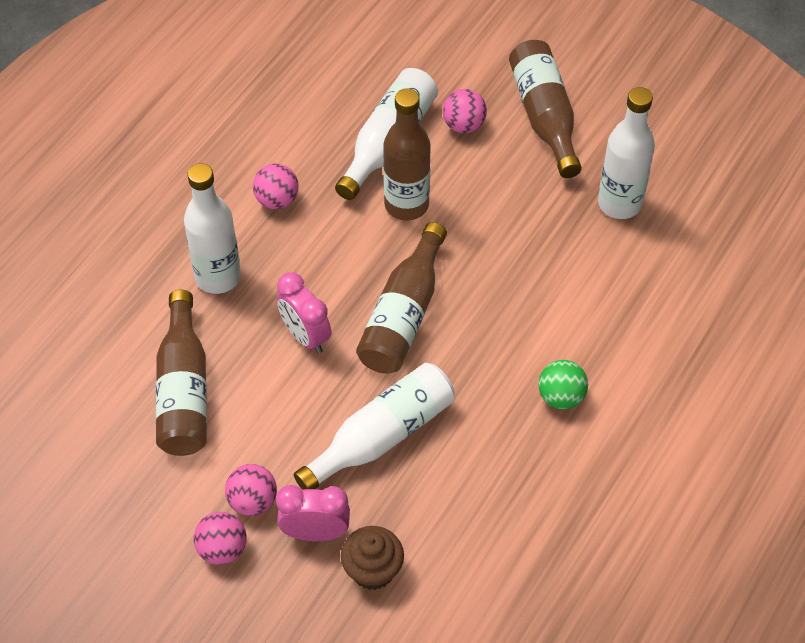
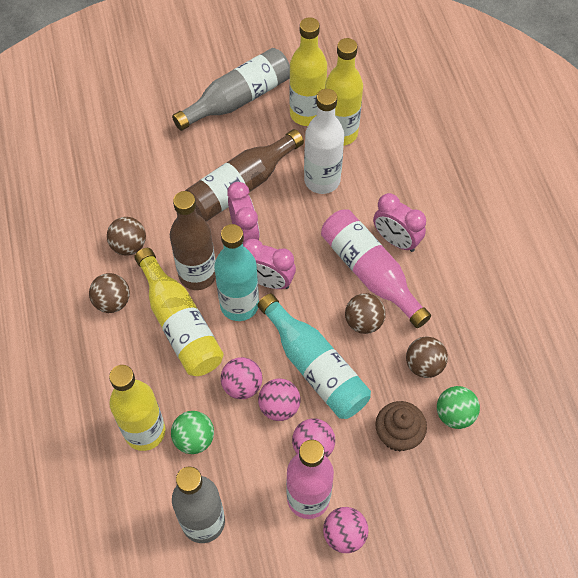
brown ball: none = 0 -> [89,273,130,313] [107,217,146,256] [345,293,386,334] [406,337,448,378] = 4
brown bottle: [156,290,207,456] [356,222,447,374] [383,88,431,221] [509,40,582,178] = 4 -> [170,191,216,290] [185,129,304,221] = 2
green ball: [538,360,588,410] = 1 -> [171,411,214,454] [437,386,480,429] = 2
grey bottle: none = 0 -> [172,48,290,131] [172,466,225,543] = 2
pink bottle: none = 0 -> [286,440,334,519] [321,209,431,328] = 2
pink clock: [276,485,350,541] [277,272,331,353] = 2 -> [227,182,260,243] [243,239,296,289] [373,193,426,252] = 3
turquoise bottle: none = 0 -> [214,224,259,321] [258,294,371,419] = 2
white bottle: [184,163,241,294] [294,363,455,490] [335,68,438,200] [598,87,655,219] = 4 -> [304,89,344,194] = 1
yellow bottle: none = 0 -> [109,365,166,451] [134,248,224,376] [289,17,327,126] [325,38,363,146] = 4

